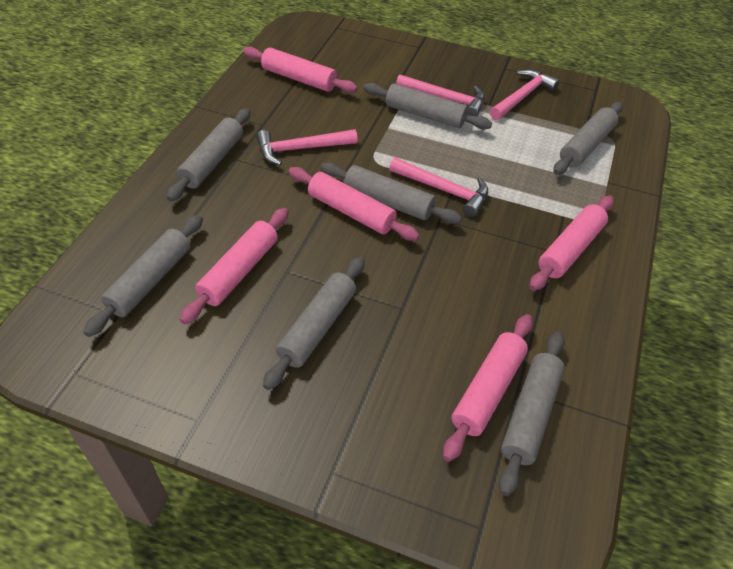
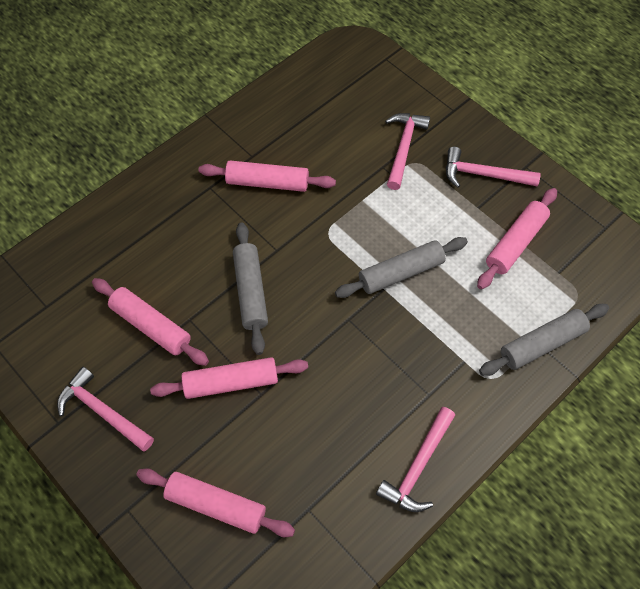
grey rolling pin: [83,215,203,337] [166,108,250,202] [263,257,365,390] [321,163,462,224] [364,83,492,130] [499,331,565,496] [553,102,623,175] = 7 -> [233,223,268,355] [335,237,468,298] [479,304,609,376] = 3

